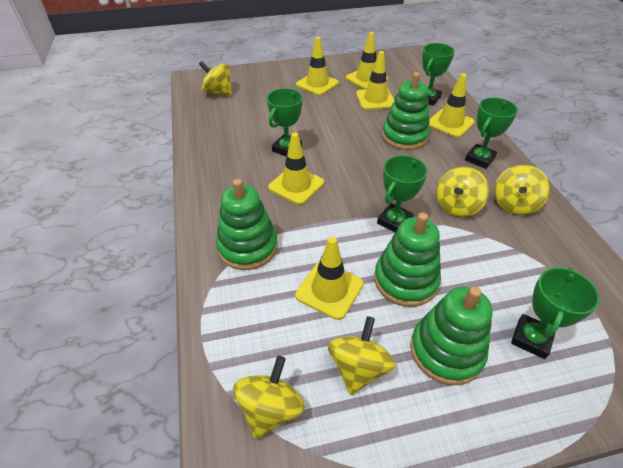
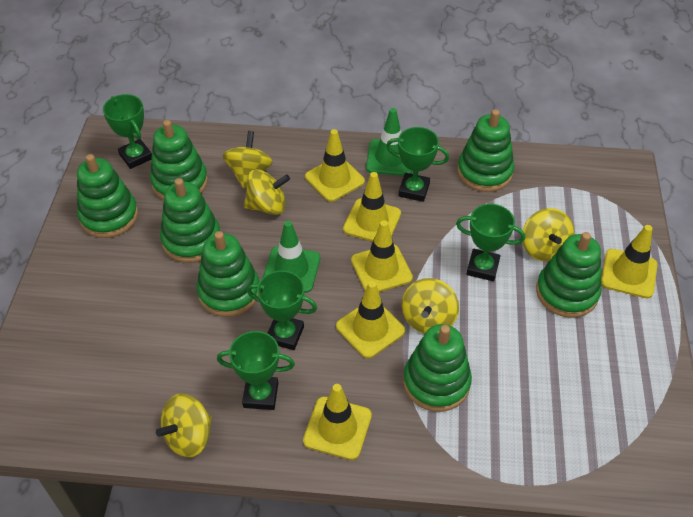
green stacking toy: [216,179,278,270] [374,213,441,307] [382,72,430,150] [410,286,493,385] = 4 -> [77,154,138,238] [150,120,208,200] [160,178,220,263] [196,231,259,317] [403,324,472,412] [457,109,514,192] [536,232,602,318] = 7
green traffic cone: none = 0 -> [263,221,320,293] [366,108,412,176] = 2

